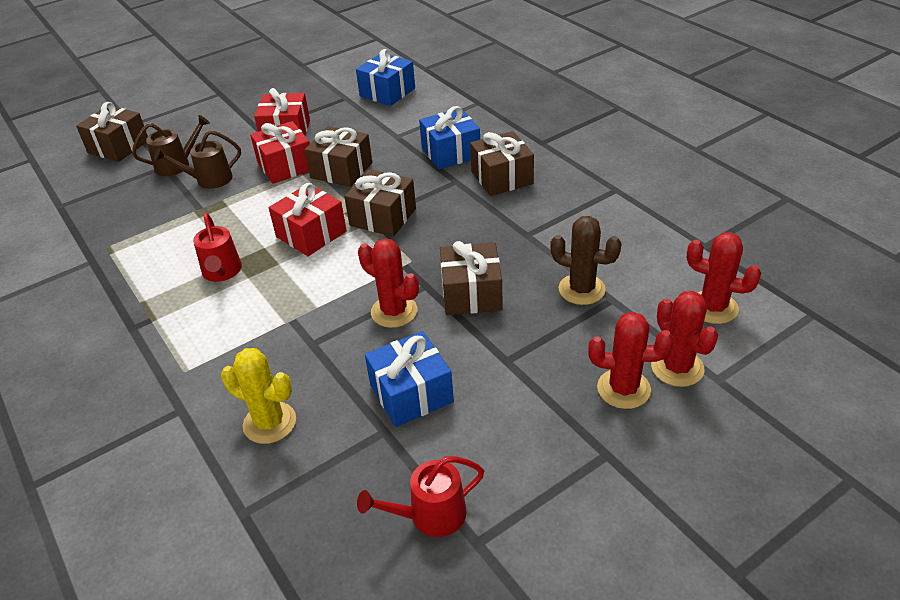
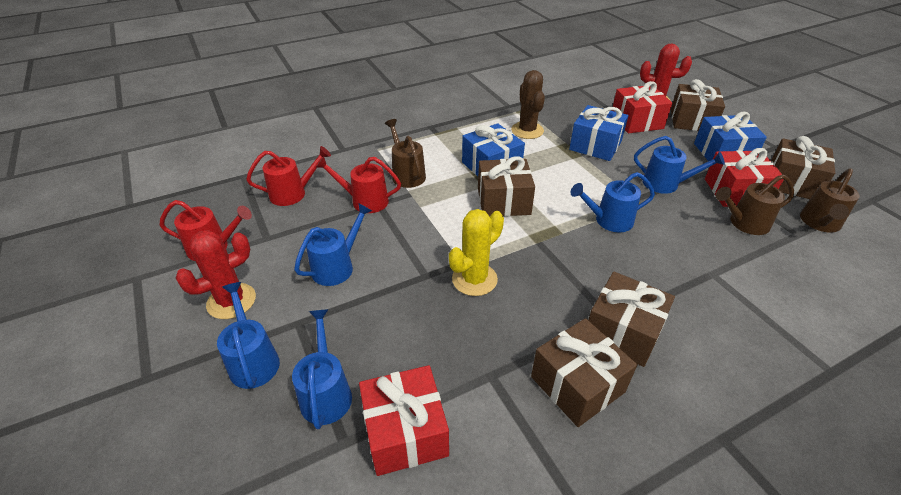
blue watering can: none = 0 -> [217,282,280,389] [292,309,352,429] [294,203,372,286] [571,172,655,232] [634,136,725,194] = 5
brown watering can: [132,115,210,176] [154,130,241,189] = 2 -> [385,119,426,188] [716,174,794,235] [800,168,860,233] = 3
red cactus: [358,239,419,328] [588,312,673,409] [651,291,718,387] [687,232,761,324] = 4 -> [176,230,256,319] [640,44,692,101] = 2
red watering can: [193,213,242,282] [357,456,484,537] = 2 -> [160,200,252,261] [246,146,331,206] [315,156,401,213] = 3

